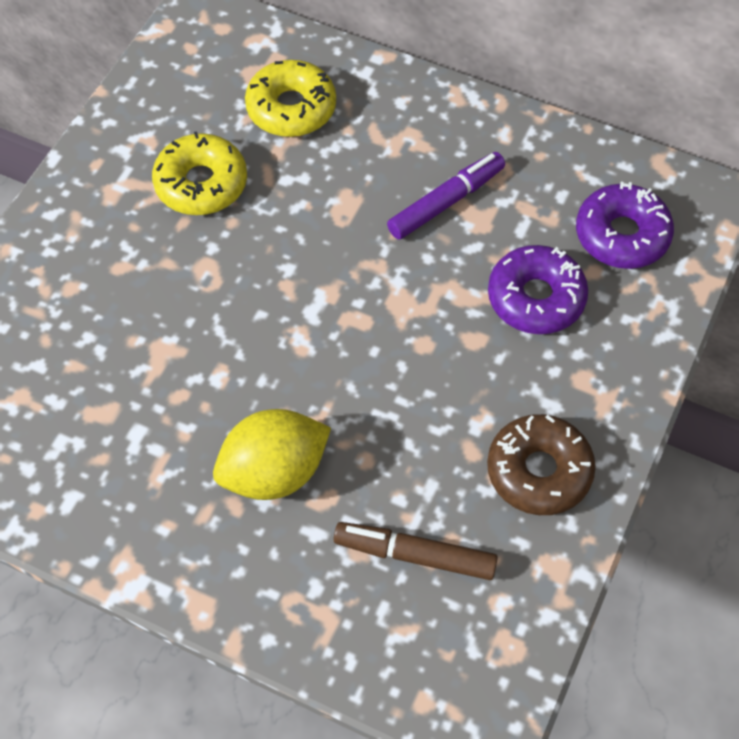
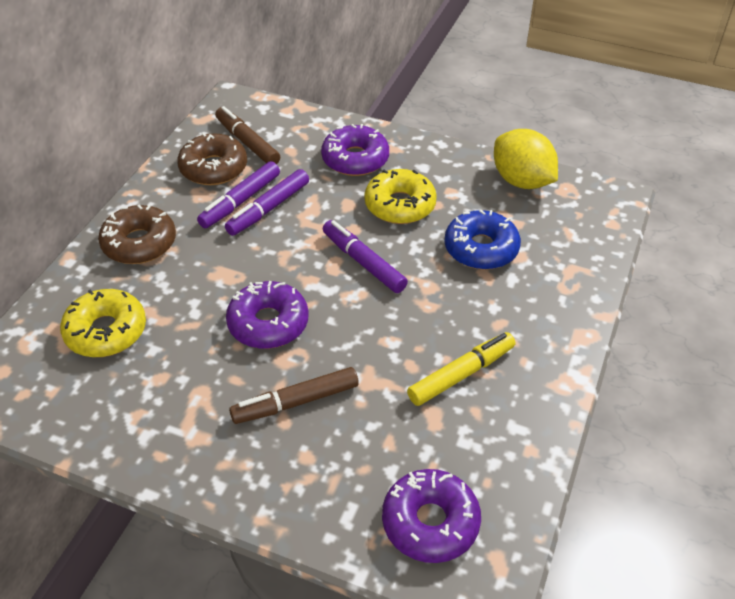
blue donut: none = 0 -> [444,210,521,270] = 1
brown donut: [487,414,596,515] = 1 -> [98,205,176,264] [177,132,247,185] = 2
brown marker: [334,522,498,580] = 1 -> [215,106,280,164] [229,367,359,424] = 2
purple donut: [488,245,588,334] [576,182,674,269] = 2 -> [226,281,309,349] [321,124,389,176] [382,469,481,563] = 3
purple marker: [387,152,505,240] = 1 -> [197,161,280,228] [225,169,309,236] [323,220,408,293] = 3
yellow marker: none = 0 -> [407,332,515,406] = 1

